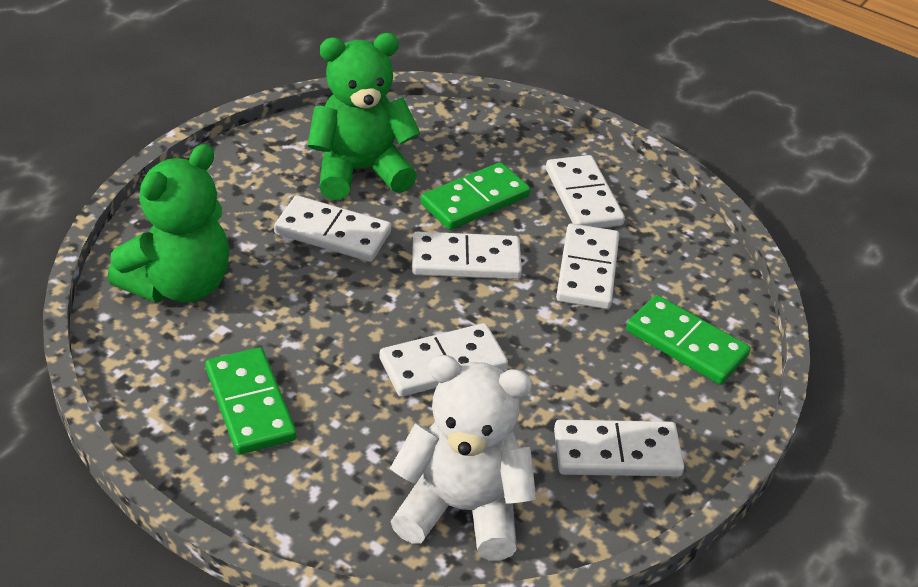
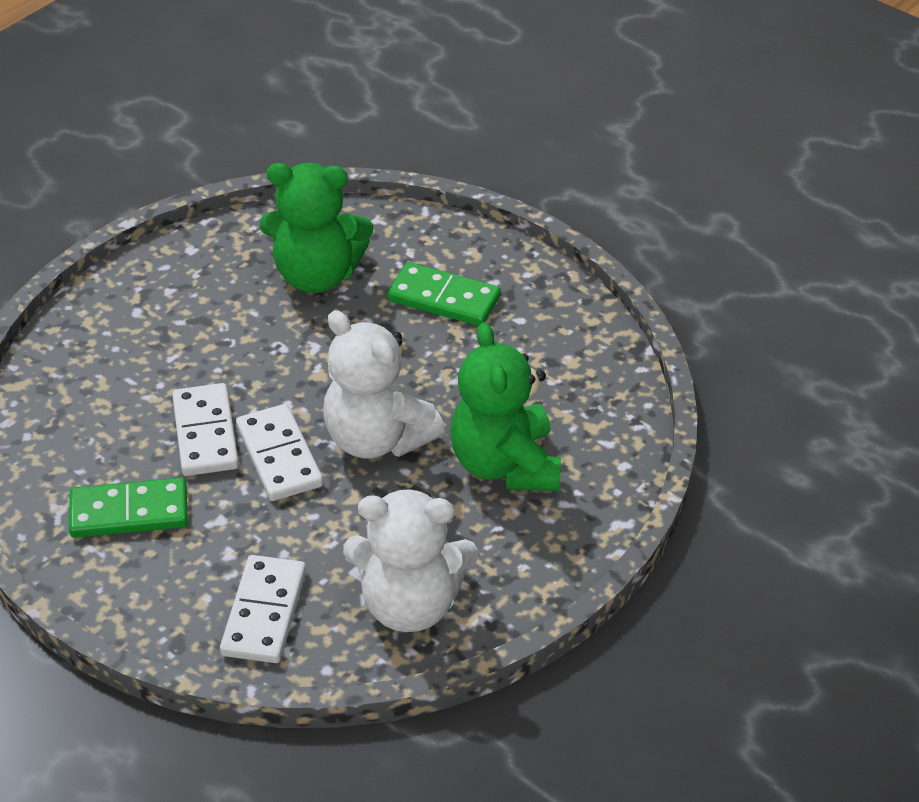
green domino: [205,347,296,455] [421,162,530,230] [626,295,750,384] = 3 -> [69,478,188,538] [387,262,501,326] = 2
white domino: [274,195,391,262] [379,323,508,397] [412,232,522,279] [546,155,625,228] [554,420,684,476] [556,224,619,309] = 6 -> [172,383,239,476] [220,555,306,663] [236,404,323,501] = 3
white teddy bear: [390,355,536,561] = 1 -> [323,310,445,459] [343,488,478,632] = 2

